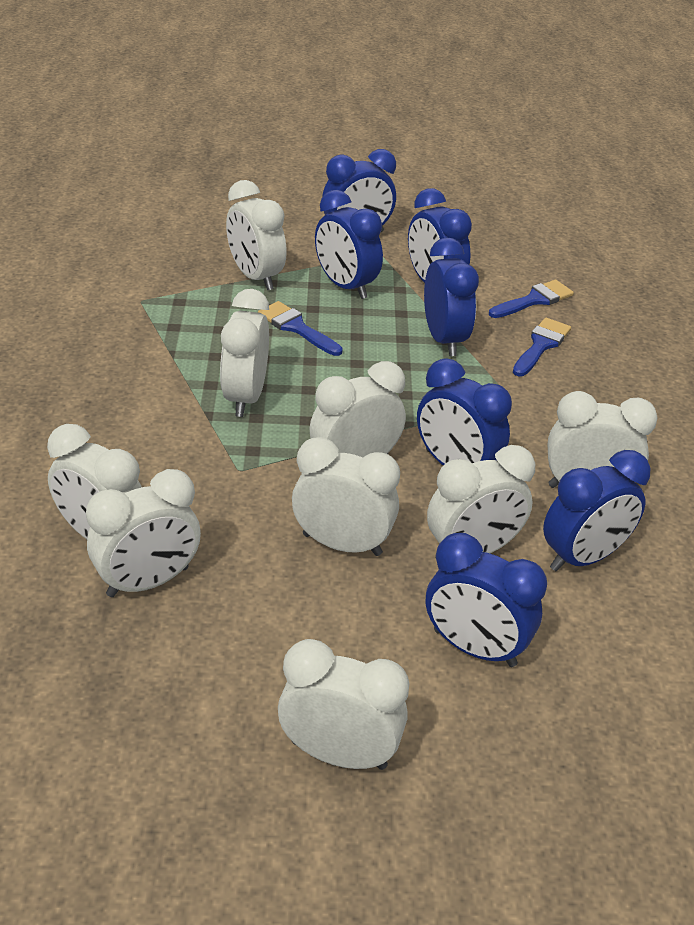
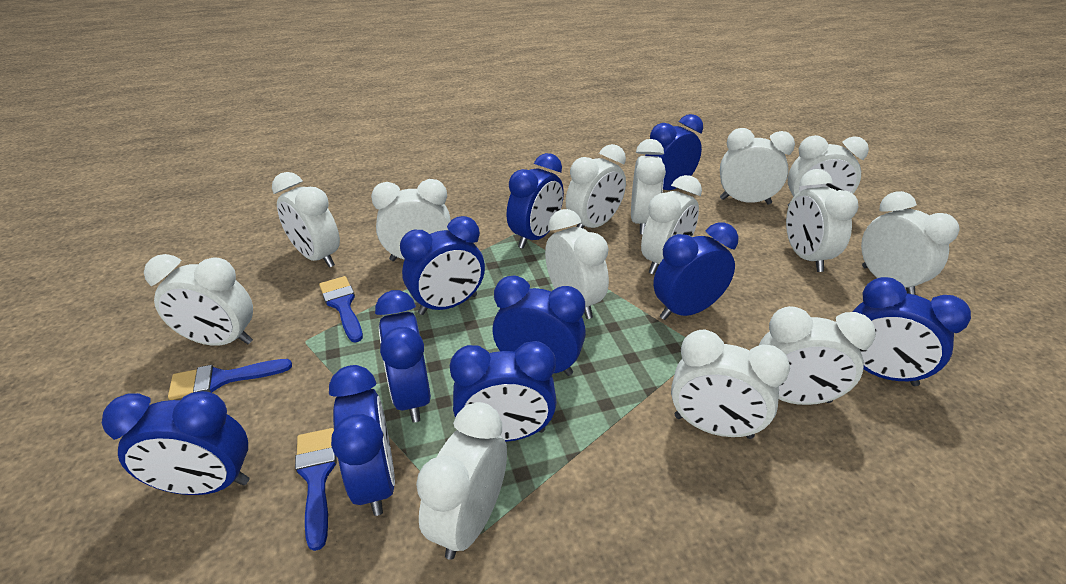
blue clock: [315,190,383,299] [322,149,396,232] [408,188,472,283] [417,358,512,466] [424,237,479,356] [426,533,547,667] [543,450,650,572] = 7 -> [102,391,249,495] [329,365,395,516] [375,290,431,423] [400,216,485,315] [450,341,557,442] [492,275,586,376] [507,153,564,249] [645,114,703,190] [653,222,738,320] [853,277,971,386] = 10
white clock: [47,424,142,539] [86,469,201,597] [220,289,269,417] [226,180,287,290] [278,639,409,770] [292,437,400,556] [310,361,406,457] [427,445,535,558] [548,391,657,488] = 9 -> [144,254,253,346] [272,172,340,268] [371,179,451,261] [416,402,507,560] [545,209,609,319] [566,144,626,228] [631,139,666,234] [641,175,702,275] [671,330,790,439] [720,128,795,204] [758,306,876,405] [786,169,858,272] [787,135,869,207] [861,191,960,295] = 14

